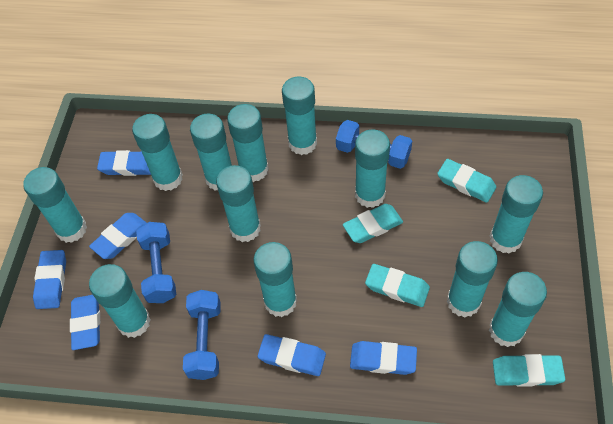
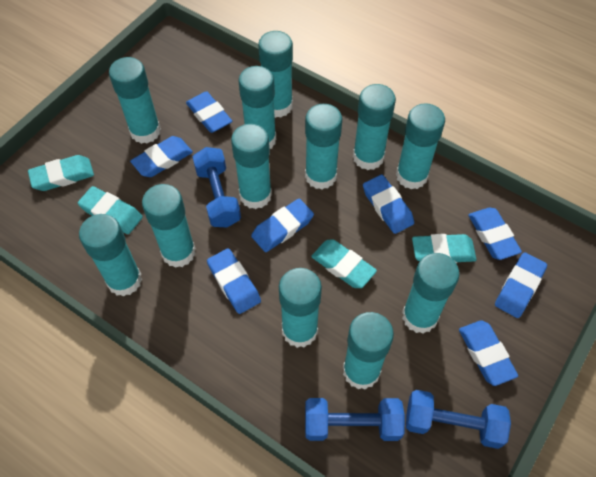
blue eraser: [33,250,66,309] [70,295,100,350] [89,213,147,259] [97,150,151,176] [258,334,326,376] [350,341,417,375] = 6 -> [130,136,193,177] [186,91,232,133] [207,248,261,314] [251,199,314,252] [363,175,414,234] [459,320,518,386] [468,208,522,260] [495,252,547,318] = 8

